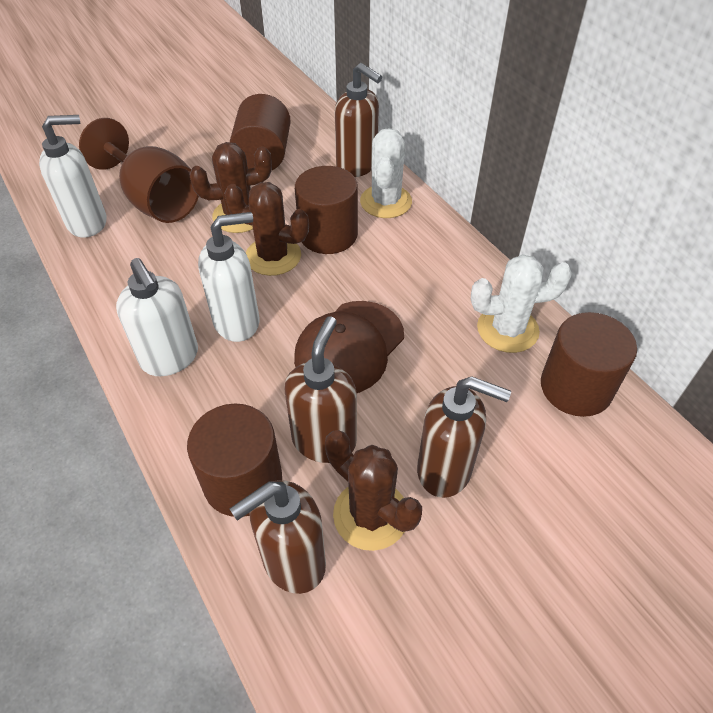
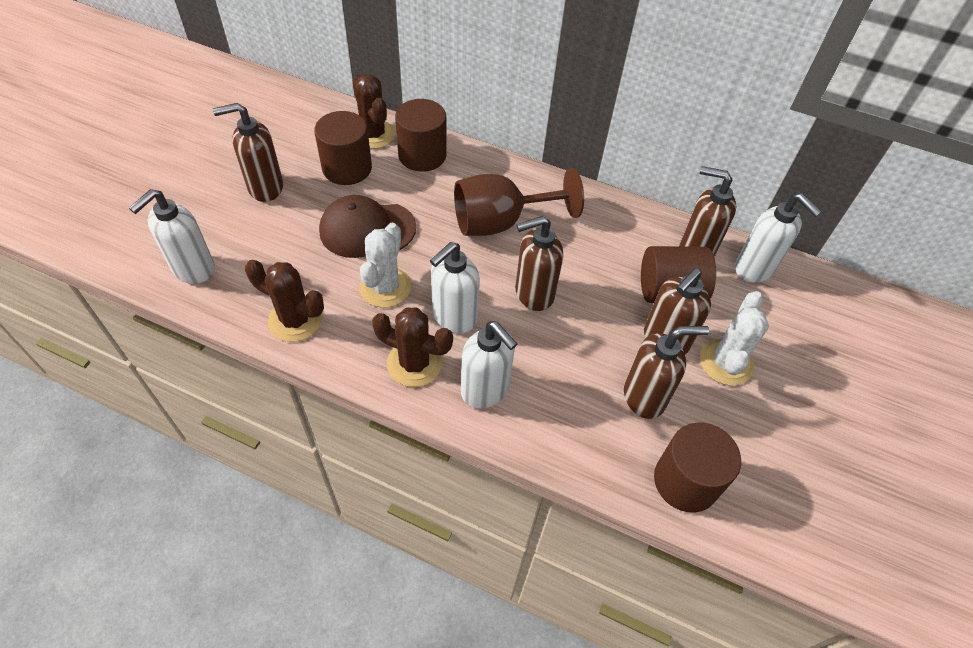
brown soap dispenser: [230,480,326,594] [284,316,357,463] [335,63,382,177] [417,376,511,498] = 4 -> [213,103,283,202] [515,216,563,311] [624,326,709,419] [644,268,711,354] [679,166,736,257] = 5
white soap dispenser: [39,115,106,238] [116,258,198,376] [198,212,260,342] = 3 -> [129,189,215,284] [430,242,480,334] [461,321,517,409] [735,193,822,283] = 4

